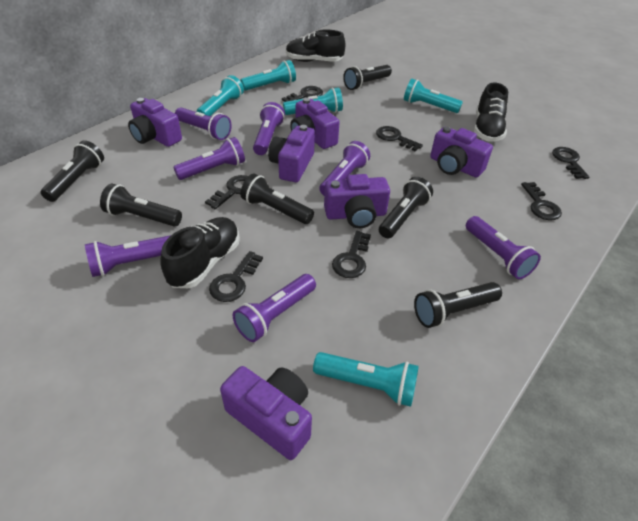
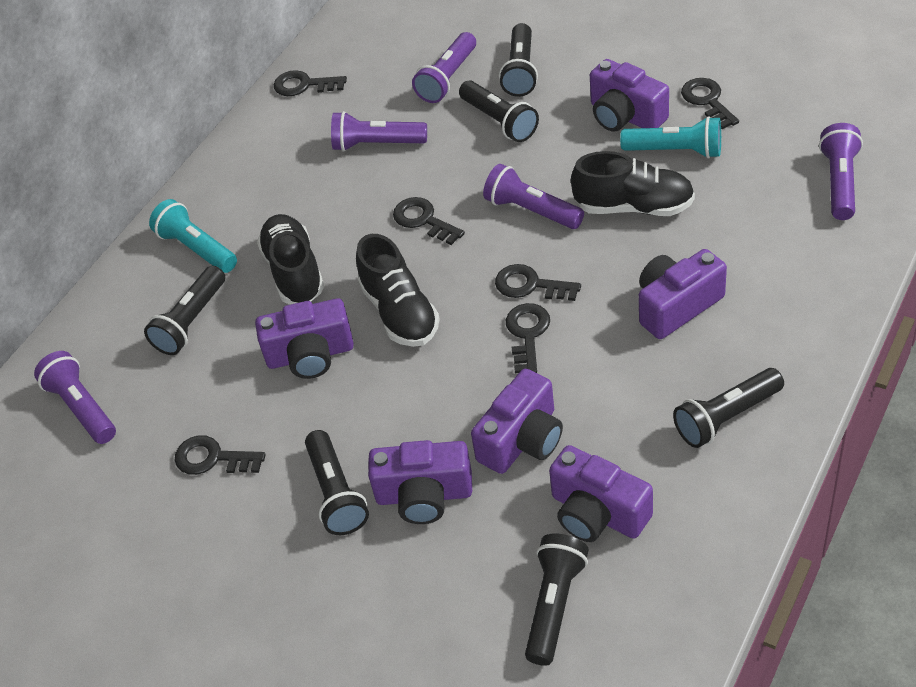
black key: [205,175,248,209] [209,251,263,302] [282,86,323,102] [332,231,371,278] [376,126,423,151] [521,182,562,220] [552,147,589,179] = 7 -> [175,435,266,475] [274,70,347,96] [393,197,465,245] [495,264,581,301] [506,303,550,373] [681,78,739,129] = 6
purple flashlight: [85,235,171,277] [173,137,245,180] [175,107,232,140] [233,274,316,342] [253,102,285,155] [319,141,370,195] [466,216,541,279] = 7 -> [34,351,116,444] [331,111,427,151] [412,32,476,103] [483,164,584,229] [819,123,863,220] = 5
turquoise flashlight: [196,75,244,116] [240,60,296,91] [283,87,343,115] [313,352,419,407] [404,79,463,113] = 5 -> [149,199,237,273] [620,116,721,159] = 2

